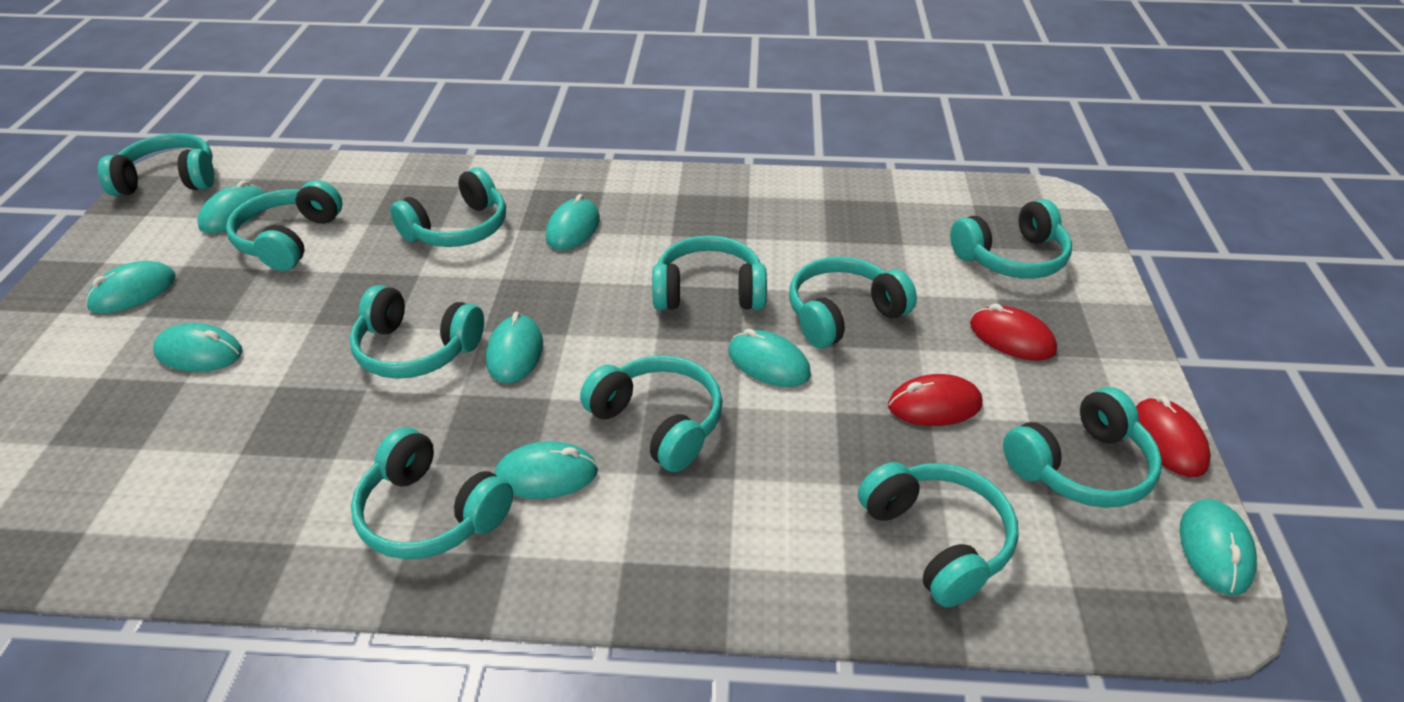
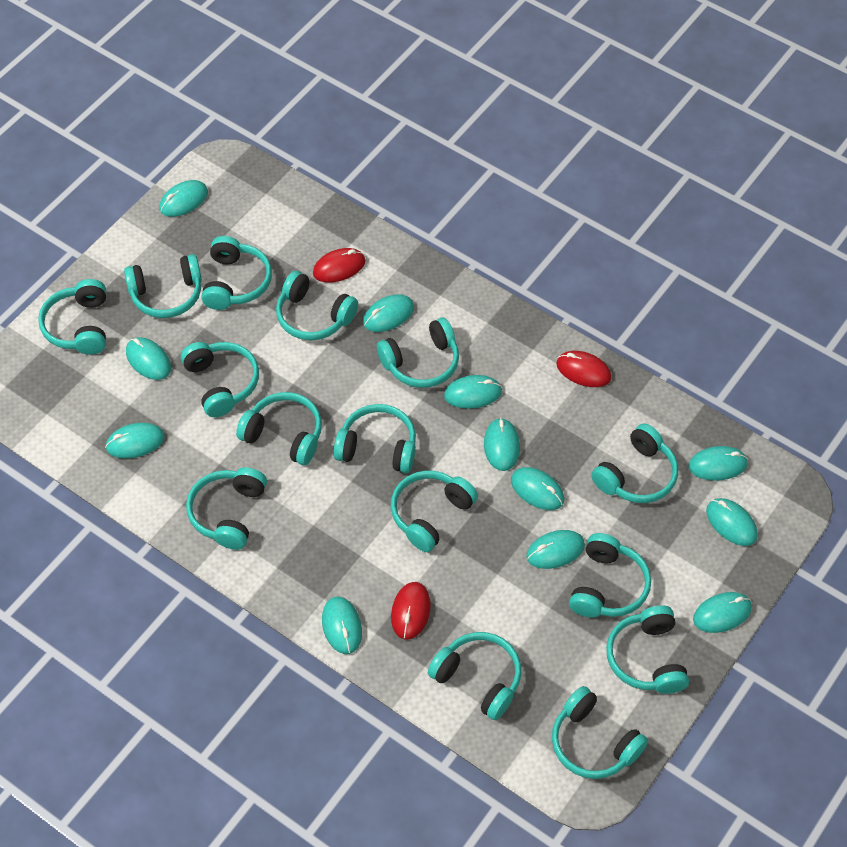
turquoise headphones: [98,133,214,196] [226,180,342,271] [349,285,484,379] [351,427,513,559] [390,167,506,247] [580,355,723,472] [652,235,767,310] [789,256,917,348] [858,462,1019,607] [950,199,1072,279] [1003,387,1162,508] = 11 -> [38,279,106,355] [124,254,202,318] [181,342,259,417] [186,467,267,550] [201,236,272,310] [236,392,322,465] [276,271,358,340] [334,404,416,473] [377,318,459,388] [391,471,478,552] [428,632,522,720] [552,686,648,779] [569,533,651,618] [591,423,678,503] [606,605,689,694] = 15
turquoise mouse: [86,261,176,314] [153,323,243,372] [197,181,265,233] [486,312,543,383] [494,441,598,499] [546,194,600,250] [729,329,811,387] [1179,499,1257,595] = 8 -> [105,423,165,458] [126,337,171,380] [160,180,208,217] [322,597,362,654] [363,294,414,332] [444,375,502,409] [484,418,520,471] [511,467,564,510] [526,530,585,569] [689,446,748,481] [693,592,752,633] [706,498,758,546] = 12

